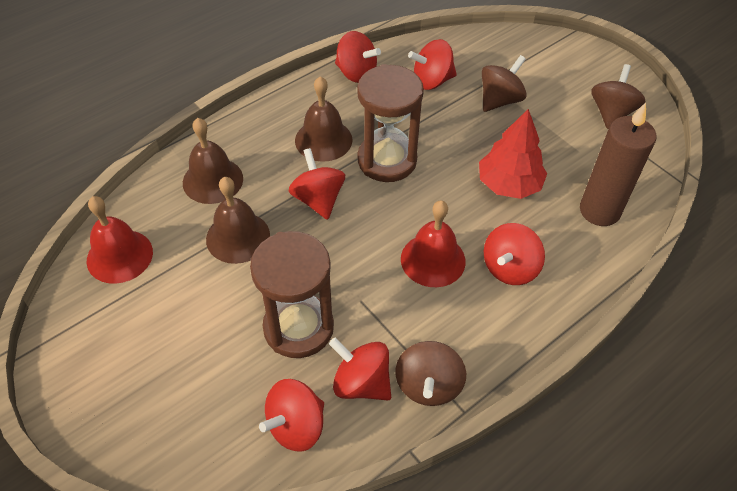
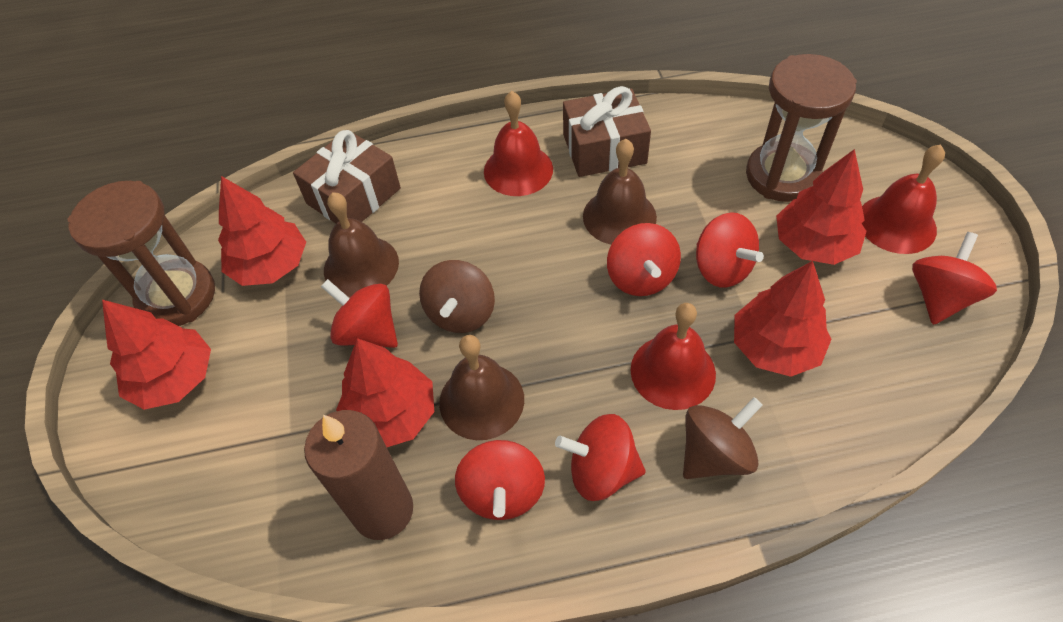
brown gift: none = 0 -> [293,130,401,223] [563,86,651,177] = 2
brown spinning top: [395,341,466,406] [482,55,527,112] [591,64,645,129] = 3 -> [419,260,495,333] [683,397,763,479] = 2
red bell: [87,196,153,284] [401,200,466,287] = 2 -> [484,91,553,196] [630,303,716,410] [862,144,945,254] = 3
red tree: [479,109,547,199] = 1 -> [102,300,211,410] [218,176,306,286] [336,338,434,447] [734,261,832,377] [776,149,867,265] = 5

